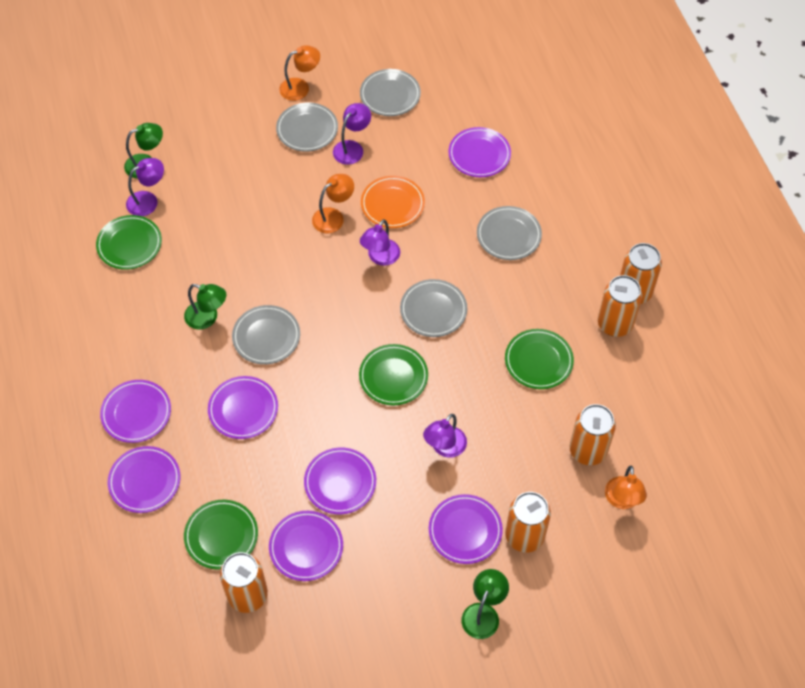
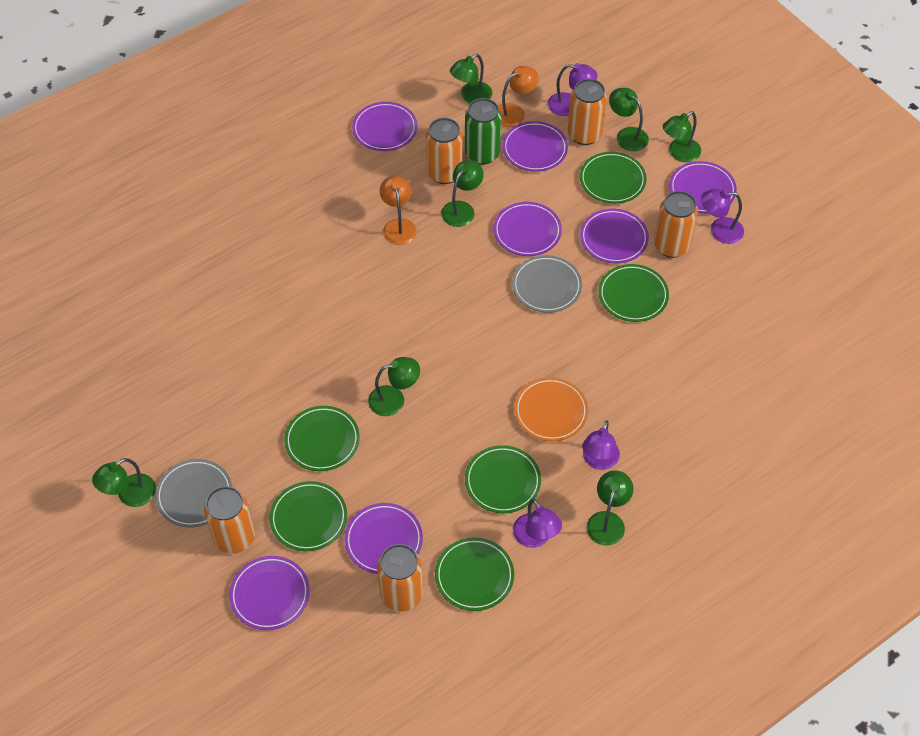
green can: none = 0 -> [465,98,502,165] = 1
green lamp: [124,123,163,178] [184,284,226,330] [461,569,509,639] = 3 -> [92,458,156,507] [368,357,420,416] [441,160,484,227] [450,54,492,103] [587,470,634,546] [609,88,649,151] [663,111,701,162] = 7
green plate: [96,215,162,270] [184,500,258,570] [359,344,428,405] [505,329,574,389] = 4 -> [270,481,347,551] [284,406,360,471] [435,537,514,611] [465,445,541,514] [580,152,646,204] [598,264,669,322] = 6
grey plate: [232,305,300,364] [276,102,338,152] [360,69,421,116] [400,279,467,337] [477,206,542,260] = 5 -> [155,459,232,528] [512,255,582,313] = 2
orange lamp: [279,45,320,101] [312,174,354,233] [605,466,647,509] = 3 -> [380,176,416,245] [498,66,539,127] = 2

